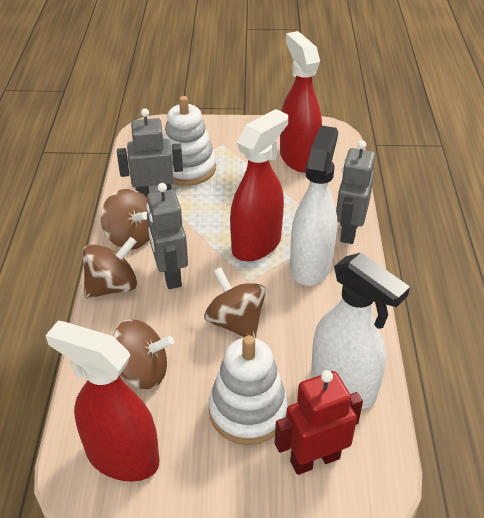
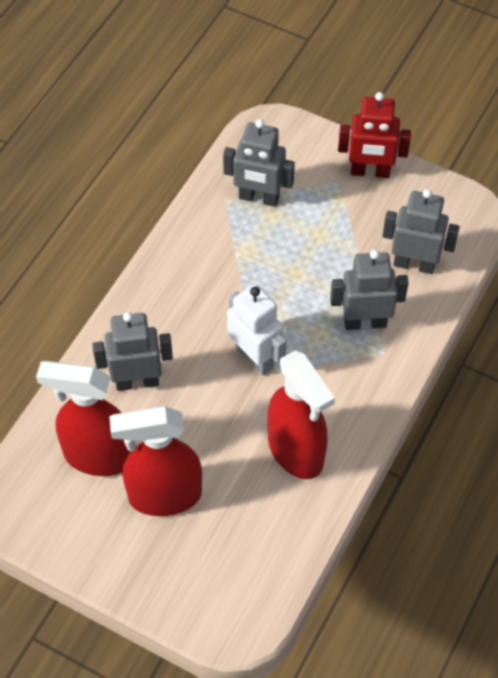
brown spinning top: [82,237,137,298] [101,189,150,250] [113,319,174,389] [204,267,266,338] = 4 -> none = 0
grey robot: [117,108,183,198] [146,183,188,289] [336,140,375,244] = 3 -> [92,312,173,391] [223,119,295,207] [330,250,409,330] [383,189,460,274] = 4
white robot: none = 0 -> [227,284,286,375] = 1
white spray bottle: [290,125,338,286] [311,253,410,409] = 2 -> none = 0
white stacking toy: [163,96,216,186] [209,335,288,445] = 2 -> none = 0

